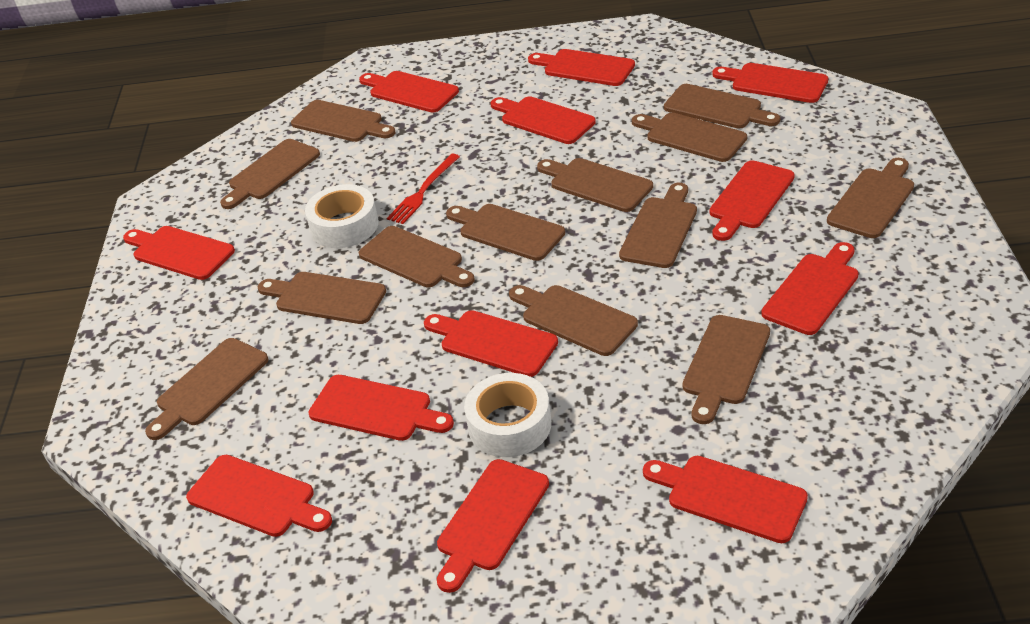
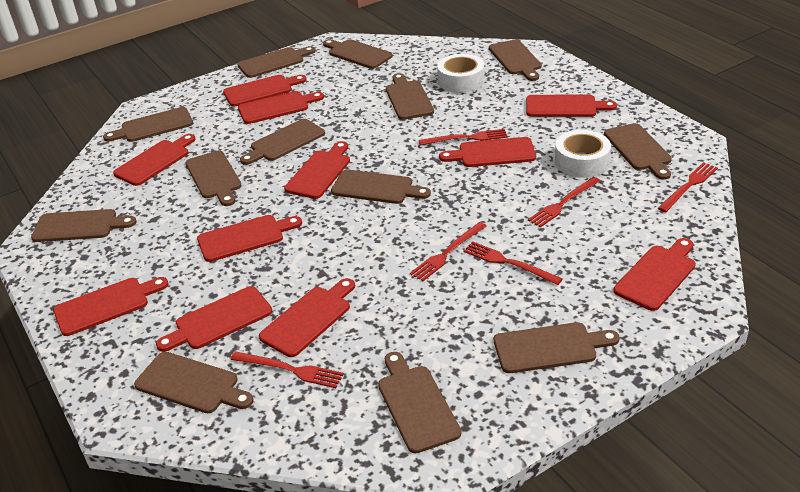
red cutting board: [123,226,235,280] [186,455,332,537] [309,375,454,441] [359,71,459,113] [424,310,558,377] [437,459,549,593] [491,96,596,144] [528,49,635,86] [643,456,808,543] [710,160,795,241] [712,63,828,103] [761,242,859,335] = 12 -> [53,277,169,336] [113,134,195,186] [156,286,272,352] [197,215,302,262] [223,75,307,107] [238,91,324,124] [259,278,355,357] [284,141,350,199] [439,137,536,167] [526,95,617,117] [613,238,696,311] = 11
red fork: [387,154,460,224] = 1 -> [231,351,344,388] [410,222,487,281] [419,129,508,145] [463,241,563,285] [528,177,600,228] [658,162,718,212] = 6

